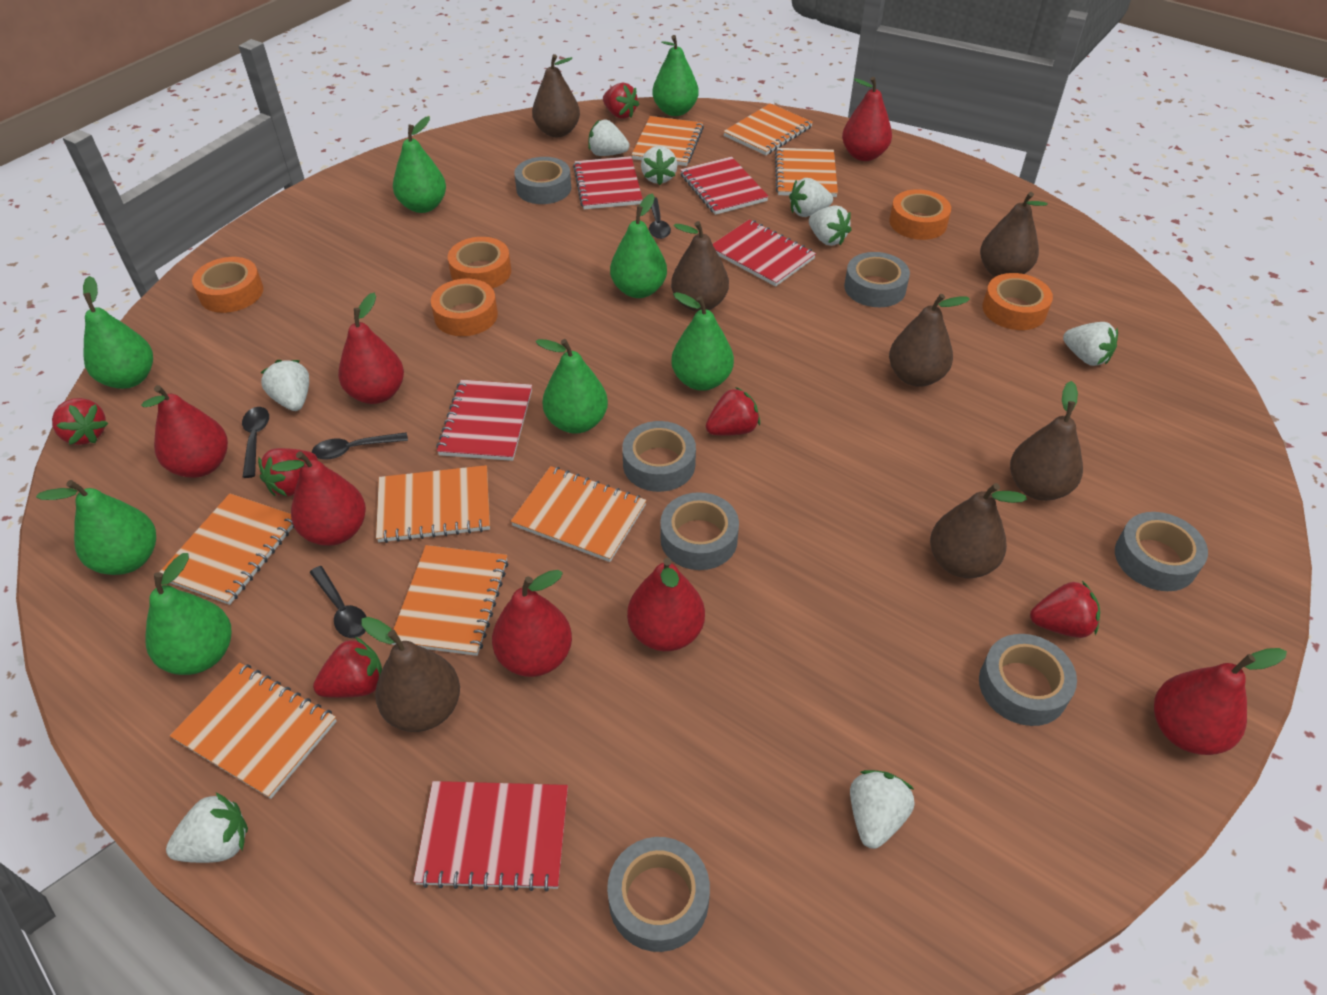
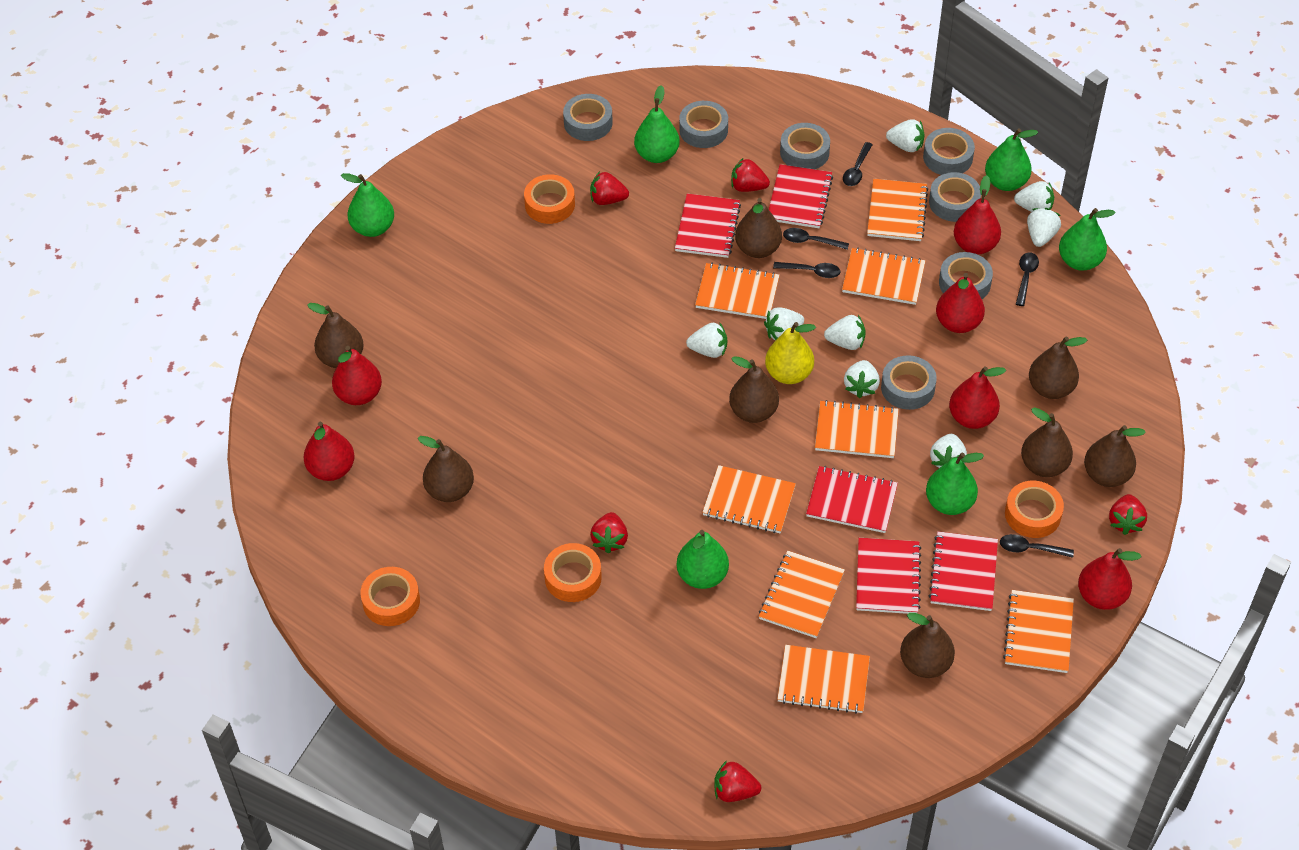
black spoon: [242,407,269,478] [309,566,366,638] [312,432,408,459] [649,197,671,239] = 4 -> [773,262,840,278] [783,228,849,250] [843,142,873,186] [1000,534,1074,558] [1016,252,1039,306] = 5
brown pear: [362,617,460,732] [532,54,580,137] [671,221,729,312] [889,294,970,387] [930,483,1027,578] [980,192,1048,277] [1010,381,1083,501] = 7 -> [307,303,364,368] [418,436,474,502] [729,356,779,423] [735,198,782,258] [900,613,955,678] [1021,407,1073,477] [1029,336,1087,399] [1084,425,1146,487] = 8
green pear: [36,480,156,575] [83,276,153,389] [145,553,231,675] [393,116,446,213] [536,339,608,434] [610,193,667,298] [653,35,699,116] [671,292,734,391] = 8 -> [341,173,394,237] [634,85,680,163] [676,530,729,589] [926,453,984,515] [985,128,1038,191] [1059,208,1116,271] = 6
orange tape: [192,257,263,313] [431,279,498,336] [448,237,511,289] [889,189,951,240] [982,273,1053,330] = 5 -> [360,567,420,626] [524,174,575,224] [544,543,602,602] [1005,481,1064,538] = 4
red pear: [141,385,228,478] [271,451,366,546] [338,293,404,404] [492,570,572,677] [627,558,705,651] [842,77,892,161] [1154,648,1287,755] = 7 -> [303,422,355,481] [332,346,382,405] [936,273,985,333] [949,366,1006,429] [954,175,1001,255] [1078,548,1142,610] = 6
red strawberry: [52,398,108,445] [258,448,318,496] [313,637,382,698] [603,83,639,119] [706,387,760,436] [1030,581,1100,638] = 6 -> [590,171,629,205] [590,512,628,554] [714,760,761,802] [731,158,770,192] [1109,494,1147,535] = 5
yellow pear: none = 0 -> [765,322,816,384] = 1

